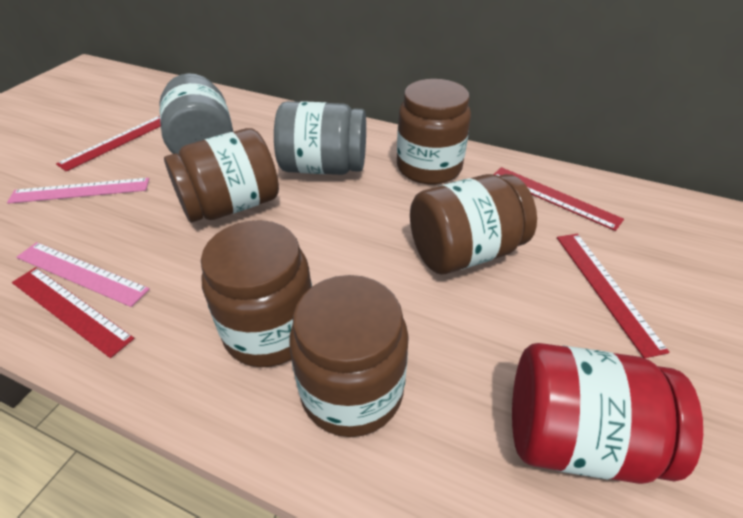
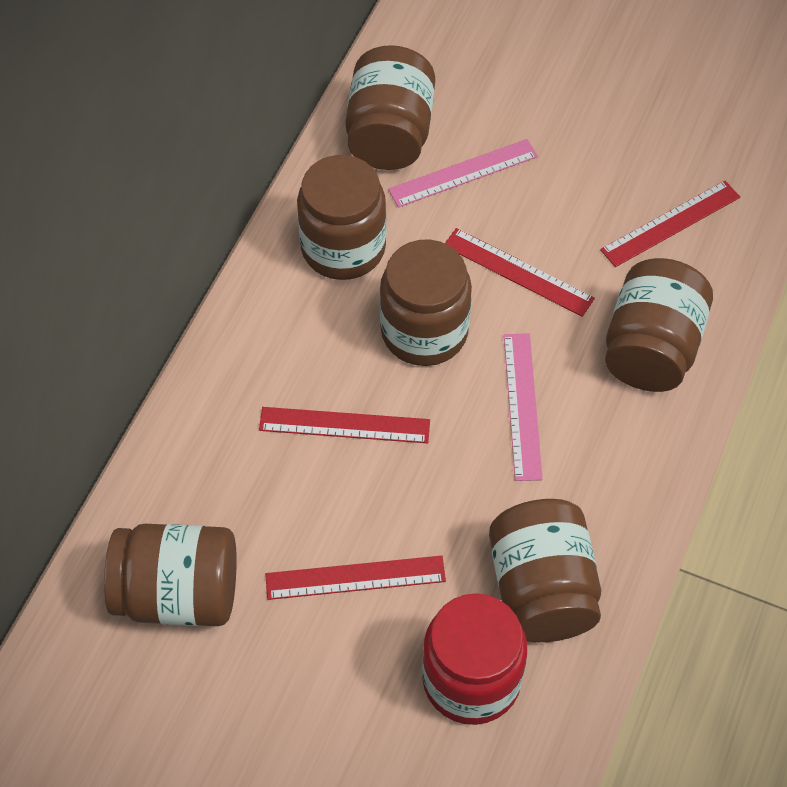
brown jar: [164,128,279,222] [201,220,312,367] [289,275,409,437] [397,79,471,185] [410,174,537,274] = 5 -> [104,524,237,626] [297,155,386,280] [345,45,435,170] [380,239,472,366] [489,499,601,642] [605,258,713,392] = 6
grey jar: [159,73,233,155] [274,101,366,175] = 2 -> none = 0

